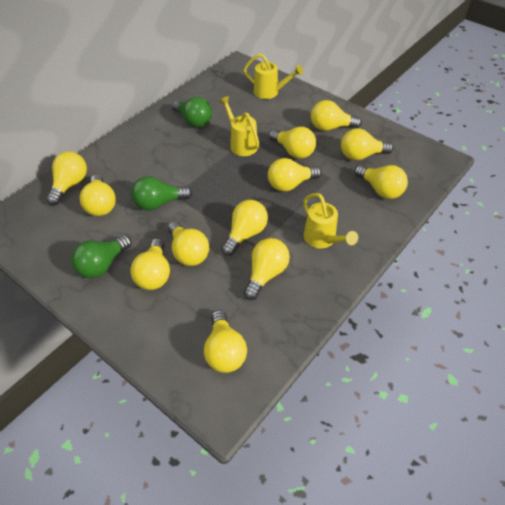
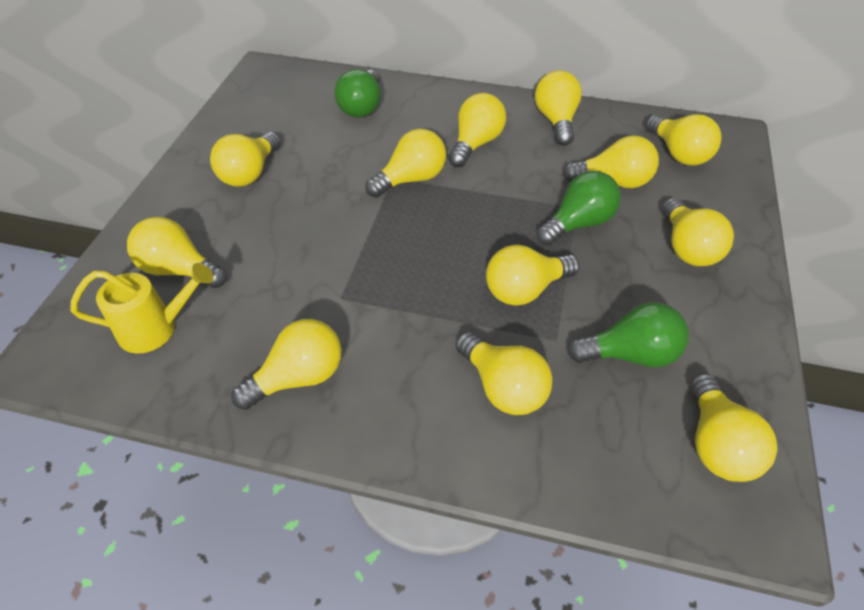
yellow watering can: [219,96,259,156] [243,53,303,99] [303,193,358,248] = 3 -> [70,263,214,354] = 1

